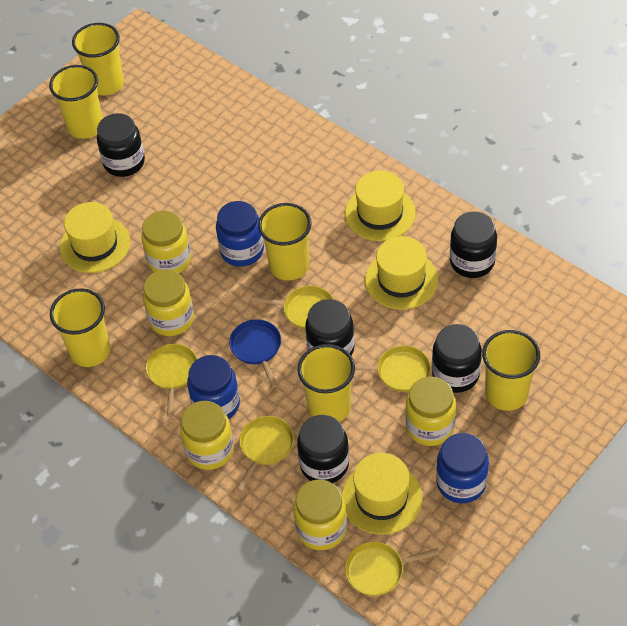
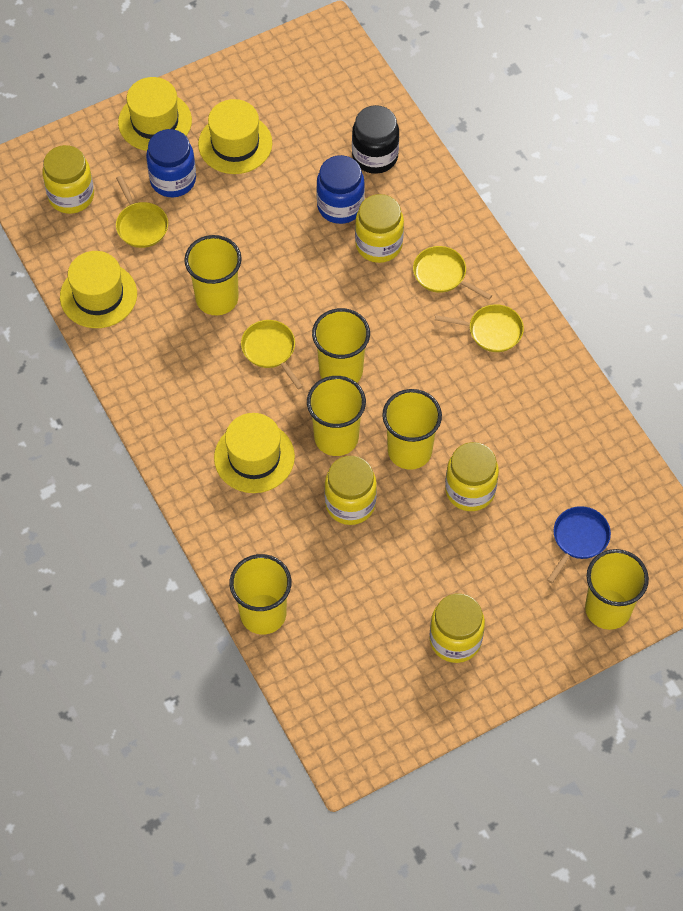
black jar: [97,113,145,177] [297,415,349,483] [305,299,355,356] [432,324,482,393] [450,211,497,278] = 5 -> [352,105,399,174] = 1
blue jar: [187,355,240,419] [216,201,264,267] [436,433,489,503] = 3 -> [146,129,196,197] [316,155,365,224] = 2
yellow pan: [146,344,197,417] [237,416,294,491] [251,286,334,329] [345,542,439,596] [355,346,431,392] = 5 -> [116,176,168,248] [241,320,303,390] [413,246,492,300] [435,304,524,352] = 4

